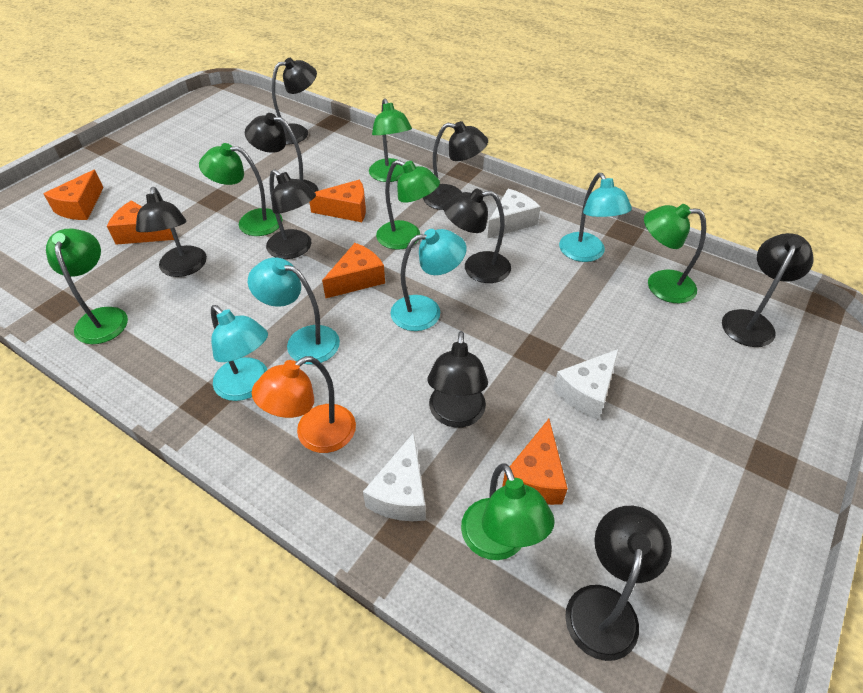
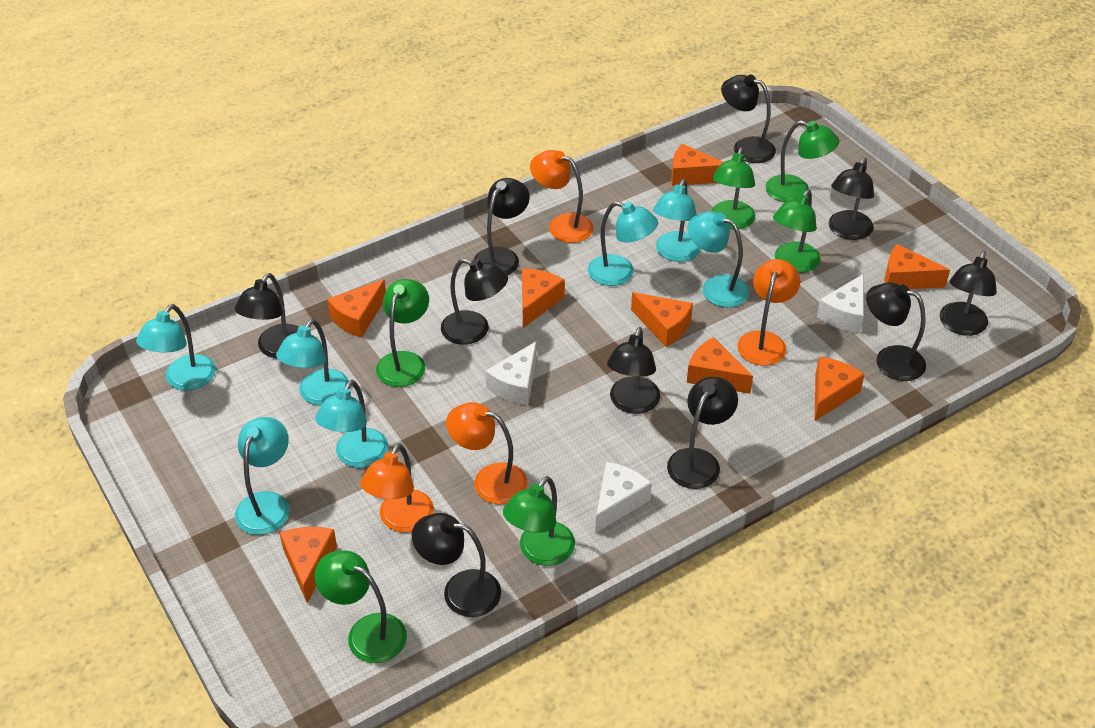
black lamp: [136,187,207,277] [245,113,318,192] [266,169,316,259] [272,58,317,145] [423,121,488,210] [427,331,488,428] [444,188,511,283] [565,506,672,661] [722,233,813,347] = 9 -> [235,273,298,358] [412,513,501,617] [441,258,508,345] [474,178,530,275] [607,327,660,414] [667,377,738,489] [721,75,776,163] [829,158,874,240] [866,282,926,381] [940,251,997,336] = 10
orange cheese: [44,170,103,220] [107,200,174,245] [309,180,366,222] [322,243,385,299] [502,419,568,505] = 5 -> [280,527,337,603] [327,280,386,338] [522,269,565,328] [631,292,693,347] [671,144,723,186] [687,337,753,394] [815,357,865,421] [885,244,950,289] = 8
orange lamp: [252,356,356,453] = 1 -> [360,443,434,532] [446,402,527,504] [530,150,594,243] [737,259,800,366] = 4
turquoise lamp: [211,305,268,401] [248,257,340,364] [390,229,466,331] [559,173,632,262] = 4 -> [136,304,216,390] [235,417,289,535] [276,319,349,406] [315,380,388,468] [588,201,658,286] [653,179,701,262] [688,211,749,307] = 7

